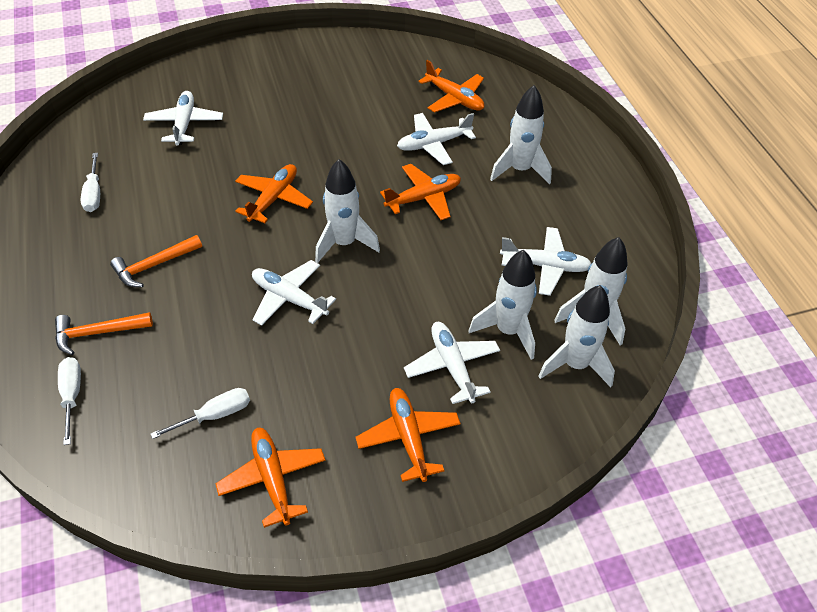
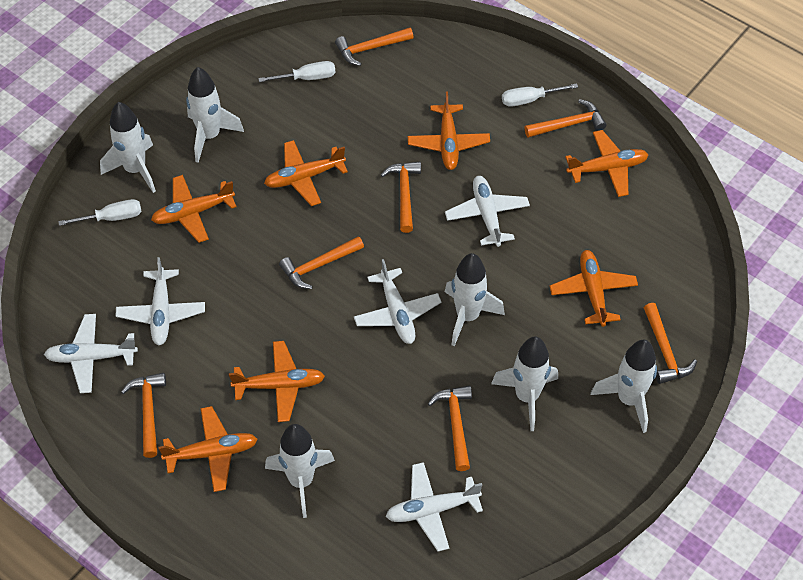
orange hammer: [55,312,153,355] [110,235,202,287] = 2 -> [121,373,166,458] [279,236,364,289] [335,27,413,66] [381,162,421,233] [428,386,472,471] [525,99,606,138] [644,303,697,384] = 7
orange plane: [215,428,326,528] [235,164,313,223] [355,388,461,482] [380,164,461,220] [418,60,484,113] = 5 -> [151,175,237,243] [158,406,257,492] [229,341,325,422] [264,140,348,206] [408,91,490,170] [550,250,638,327] [565,130,649,197] = 7
white rocket: [315,159,380,263] [468,250,537,360] [490,85,552,184] [538,285,615,387] [554,237,627,345] = 5 -> [100,102,156,193] [186,67,244,163] [265,424,335,518] [445,253,505,347] [491,336,558,431] [591,340,657,433] = 6

